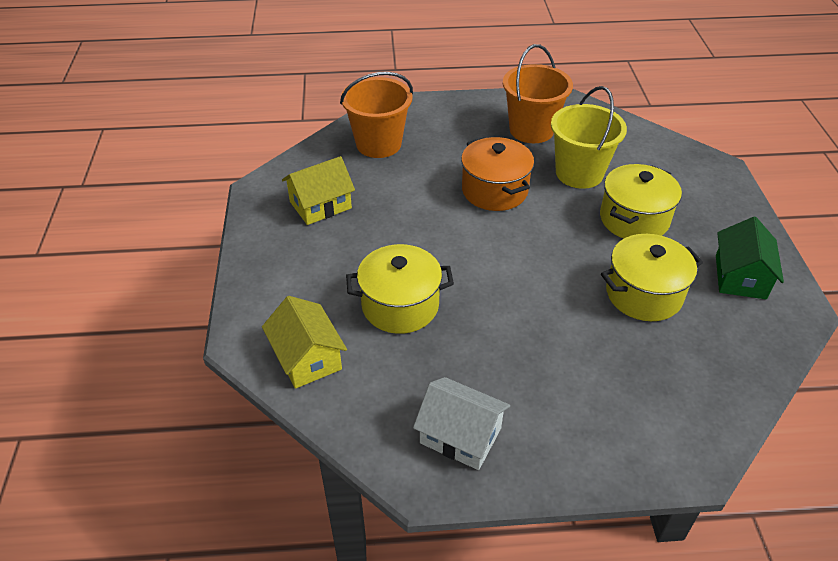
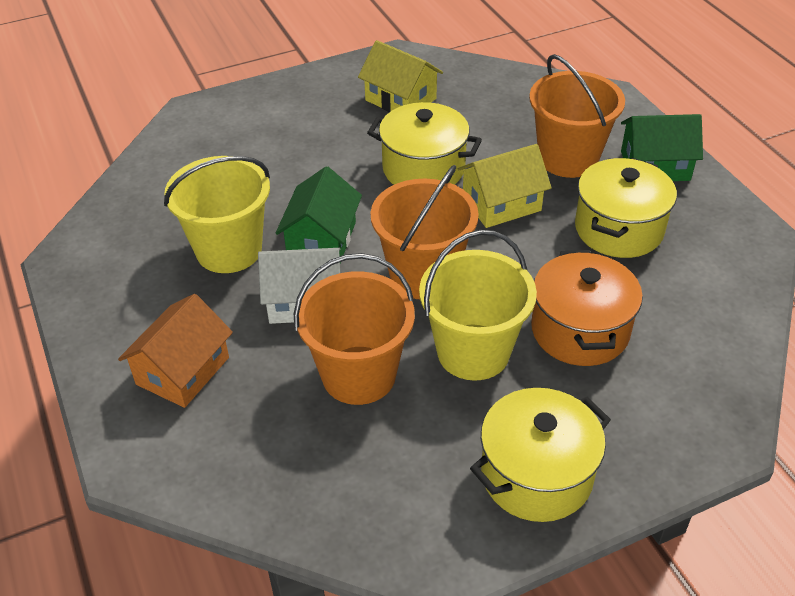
green house: [716,217,784,299] = 1 -> [275,166,362,263] [621,114,703,181] = 2
orange bucket: [340,72,413,158] [503,44,573,143] = 2 -> [294,253,415,405] [371,165,479,299] [529,54,625,178] = 3
orange house: none = 0 -> [118,294,233,408] = 1
yellow bucket: [551,86,627,189] = 1 -> [164,156,270,273] [419,230,537,381] = 2

